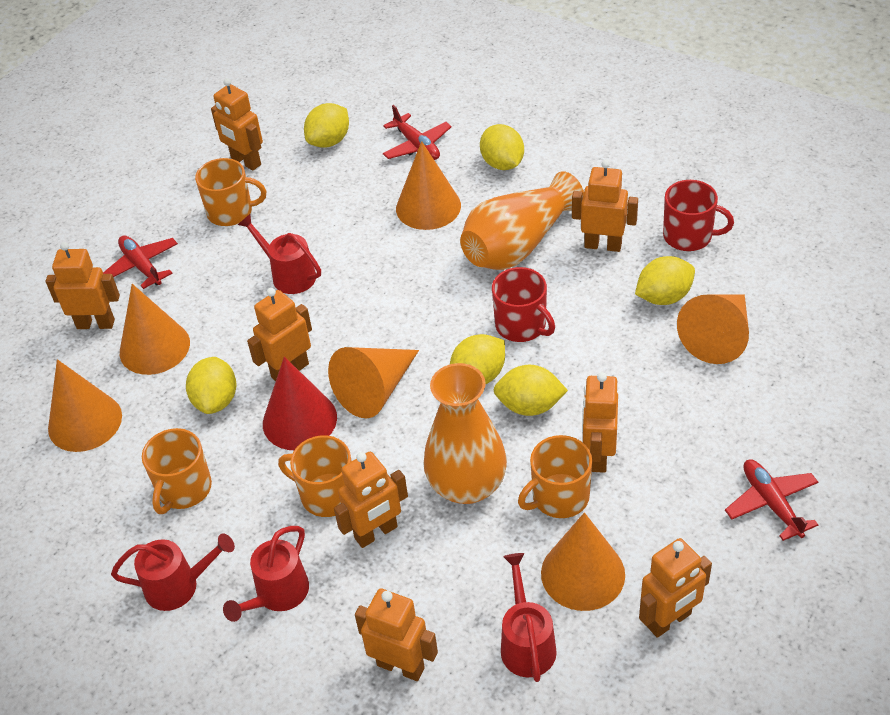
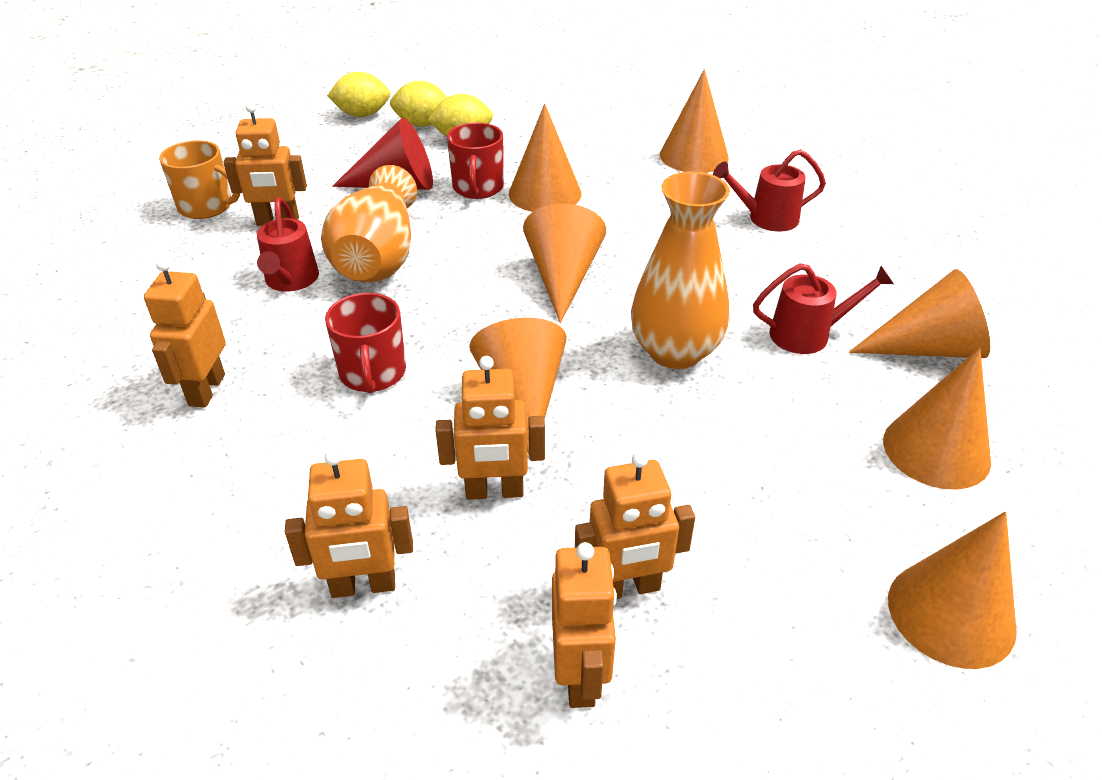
orange cone: [48,359,122,452] [120,284,190,375] [328,347,419,418] [396,141,461,230] [541,512,625,611] [677,294,749,364] = 6 -> [469,318,567,454] [509,103,582,212] [523,204,606,323] [660,69,729,173] [849,269,990,358] [883,348,991,490] [888,511,1017,669] = 7
orange mug: [142,428,212,514] [195,158,266,226] [278,435,352,517] [518,435,592,518] = 4 -> [159,140,240,219] = 1
orange robot: [46,242,120,329] [211,78,263,171] [247,288,312,381] [334,452,408,548] [355,588,438,681] [572,160,638,252] [582,372,618,473] [639,538,712,638] = 8 -> [144,259,226,408] [223,103,307,226] [285,450,413,598] [435,356,545,500] [552,542,617,708] [575,451,695,599] = 6
red plane: [103,236,178,289] [383,105,452,160] [725,460,818,541] = 3 -> none = 0
red watering can: [111,534,235,611] [223,526,309,622] [238,214,321,294] [501,553,557,682] = 4 -> [257,198,319,292] [713,149,826,231] [753,263,894,354] = 3
yellow lemon: [186,357,236,414] [304,103,349,148] [450,334,505,384] [480,124,524,170] [494,365,568,416] [635,256,695,305] = 6 -> [327,72,390,117] [390,81,447,127] [428,94,493,137] = 3

